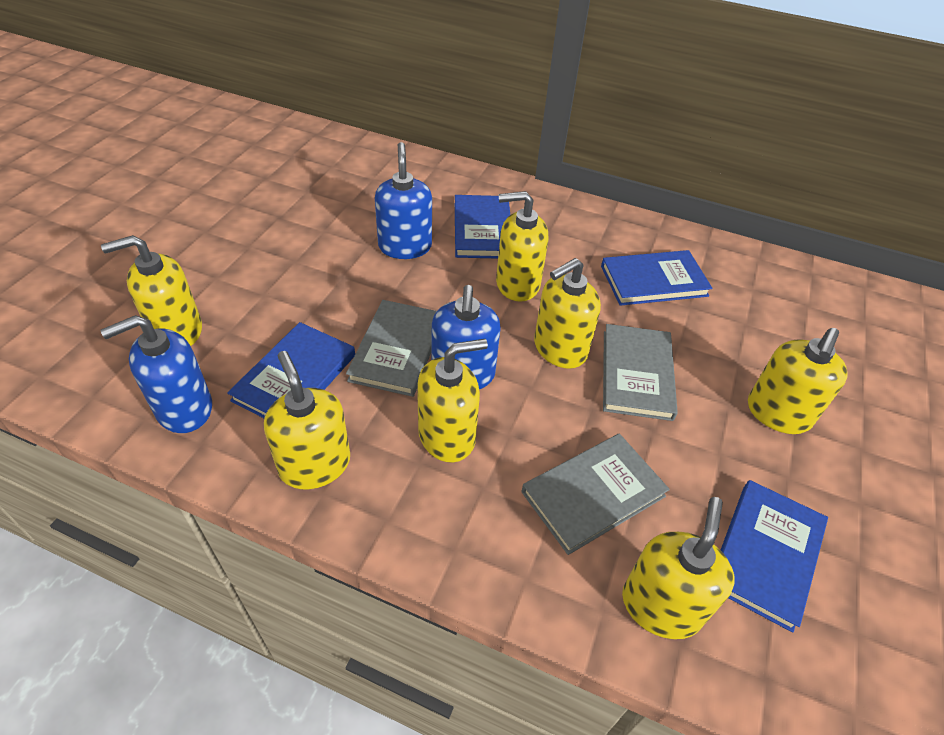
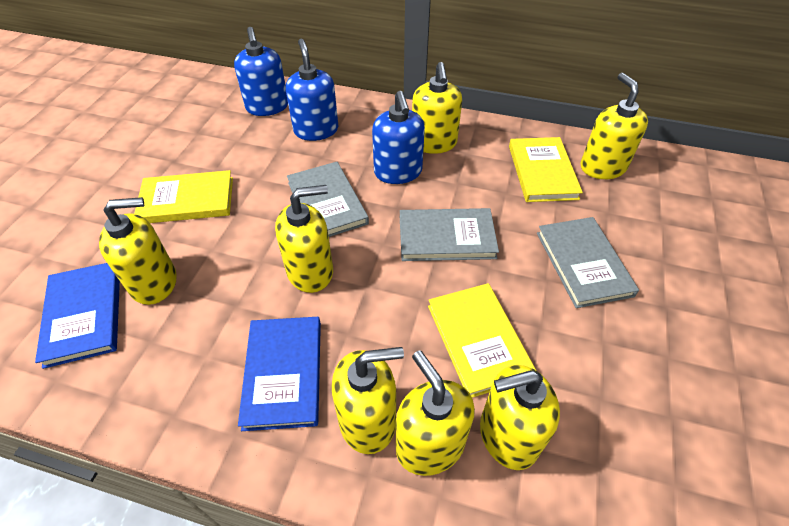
blue book: [227,322,355,418] [455,195,510,258] [601,250,712,306] [721,480,828,633] = 4 -> [35,263,120,369] [238,317,321,431] = 2
yellow book: none = 0 -> [134,170,233,223] [428,283,537,398] [509,137,583,202] = 3

